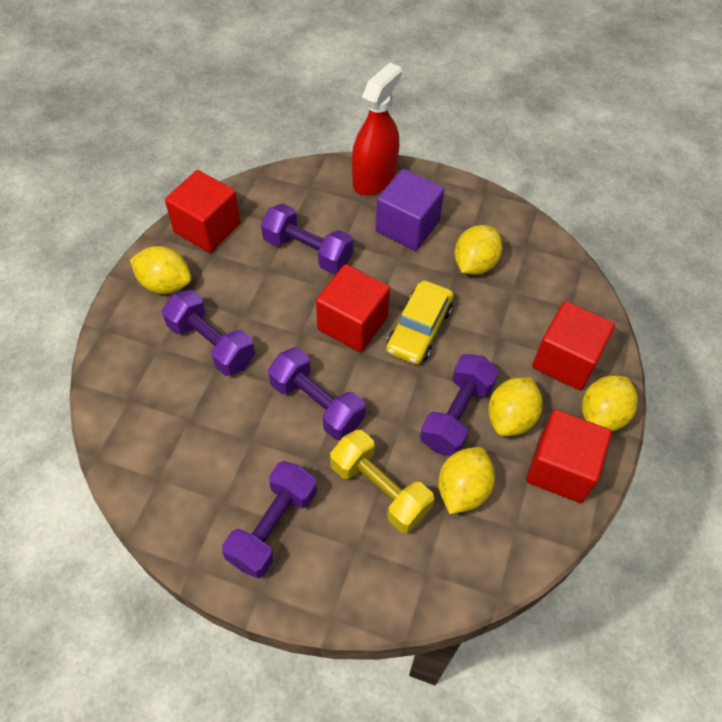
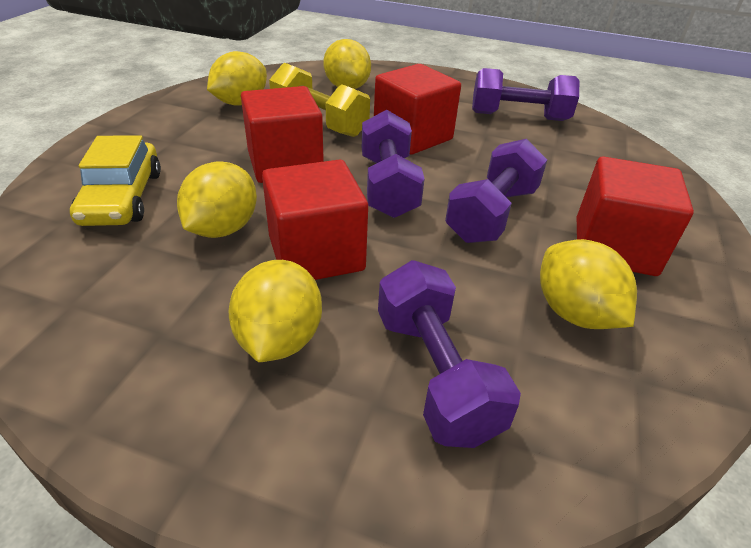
purple cube: [375,169,445,251] = 1 -> none = 0
purple dumbbell: [162,290,255,376] [222,461,317,578] [261,204,353,274] [268,348,366,440] [420,354,499,456] = 5 -> [362,110,425,218] [378,260,521,448] [445,139,547,243] [472,68,579,121] = 4
red spray bottle: [352,63,402,196] = 1 -> none = 0

